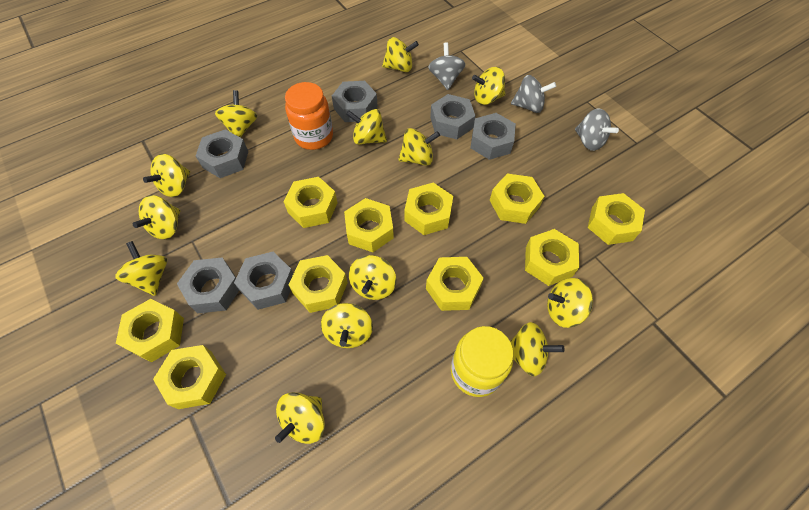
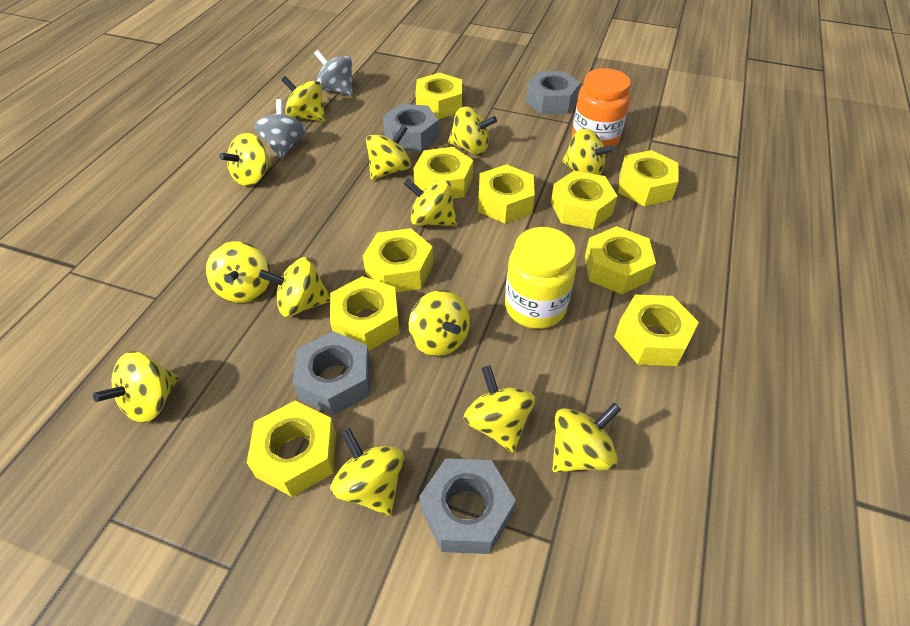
grey nut: [177,258,239,313] [196,129,248,178] [234,252,293,310] [332,81,378,122] [430,94,475,139] [470,113,516,160] = 6 -> [293,331,371,416] [383,104,439,152] [419,458,516,554] [526,71,580,114] = 4
grey spinning top: [428,42,465,90] [511,75,556,113] [575,108,619,151] = 3 -> [254,99,306,159] [314,50,353,96] = 2

